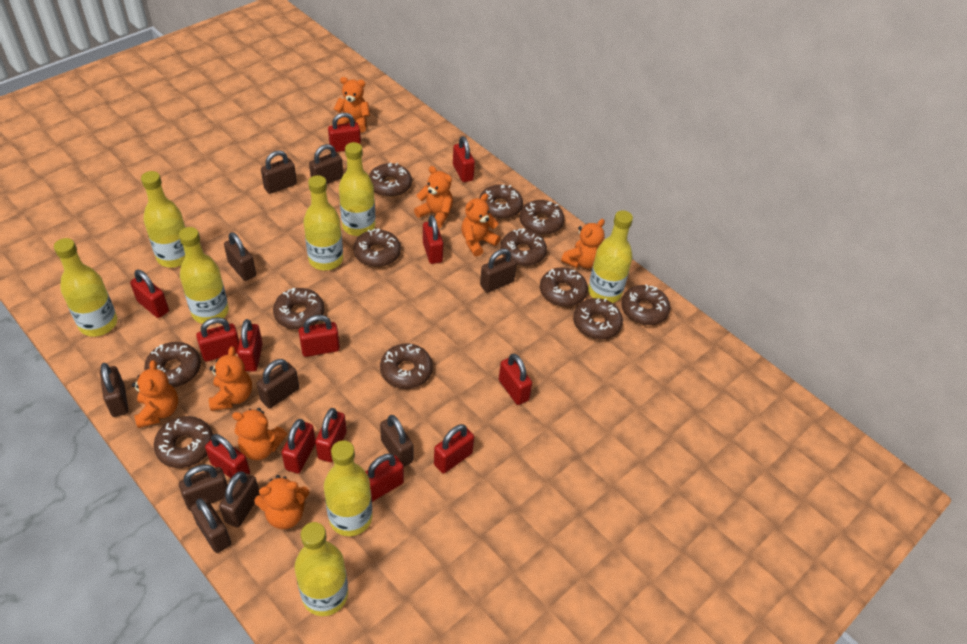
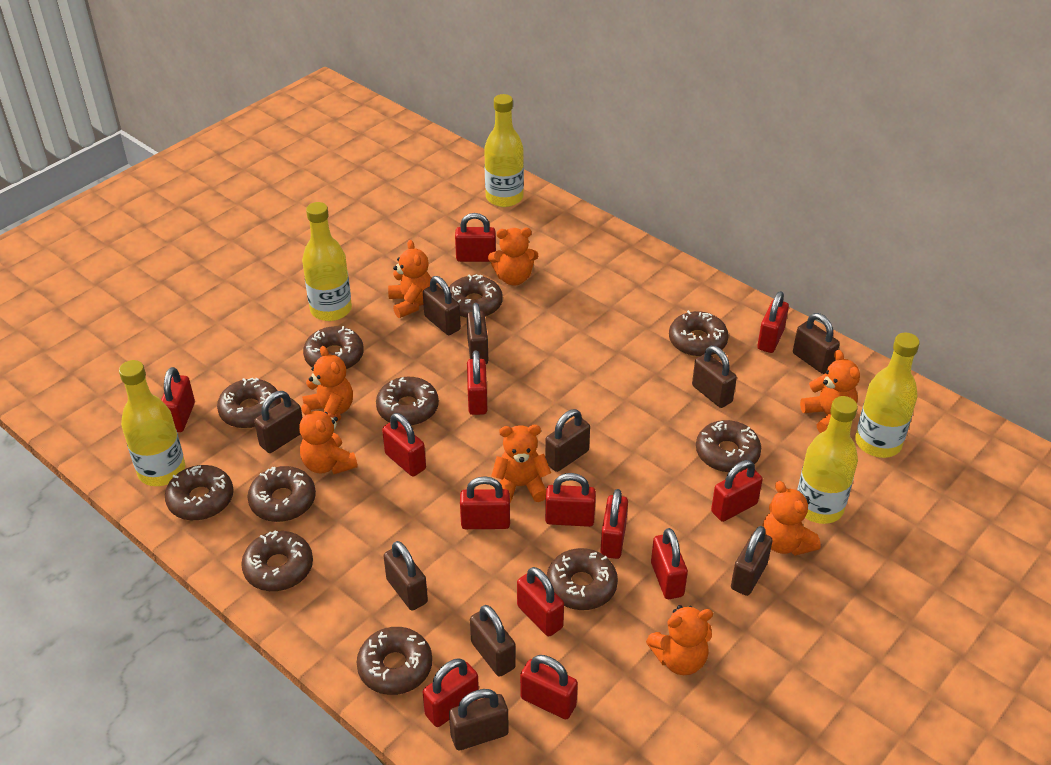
brown donut: [144,342,201,387] [154,416,213,468] [273,288,324,330] [354,228,401,267] [369,163,412,197] [380,343,433,389] [479,184,523,219] [500,228,547,266] [520,200,564,235] [540,267,588,307] [573,298,623,339] [621,284,670,325] = 12 -> [165,465,234,521] [217,378,281,428] [241,530,313,591] [247,466,316,522] [303,326,364,370] [357,627,432,695] [376,376,439,426] [449,274,503,318] [546,548,618,610] [669,310,729,357] [696,420,761,473] = 11
yellow bottle: [54,238,117,337] [141,171,186,268] [179,227,229,324] [294,522,348,616] [304,175,343,270] [324,440,372,536] [339,142,375,236] [588,210,633,303] = 8 -> [119,360,185,486] [302,202,352,321] [484,94,524,207] [797,396,858,524] [855,333,920,458] = 5

